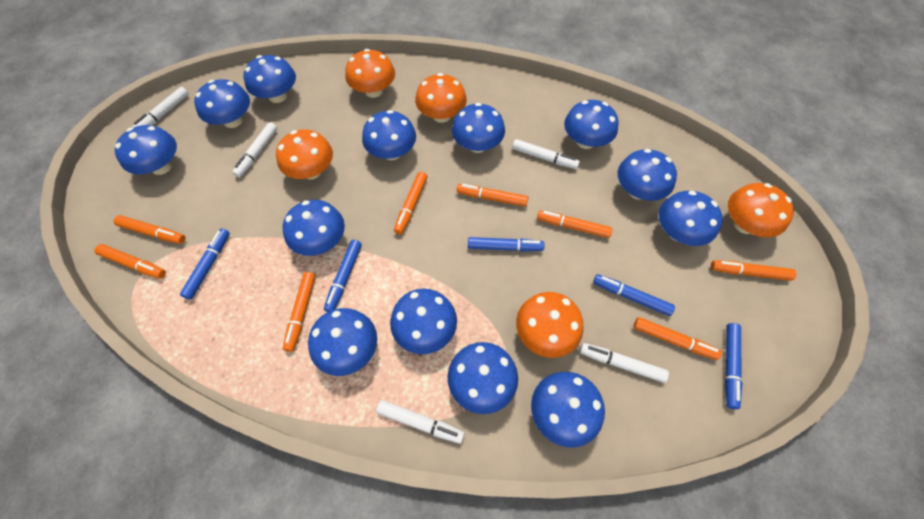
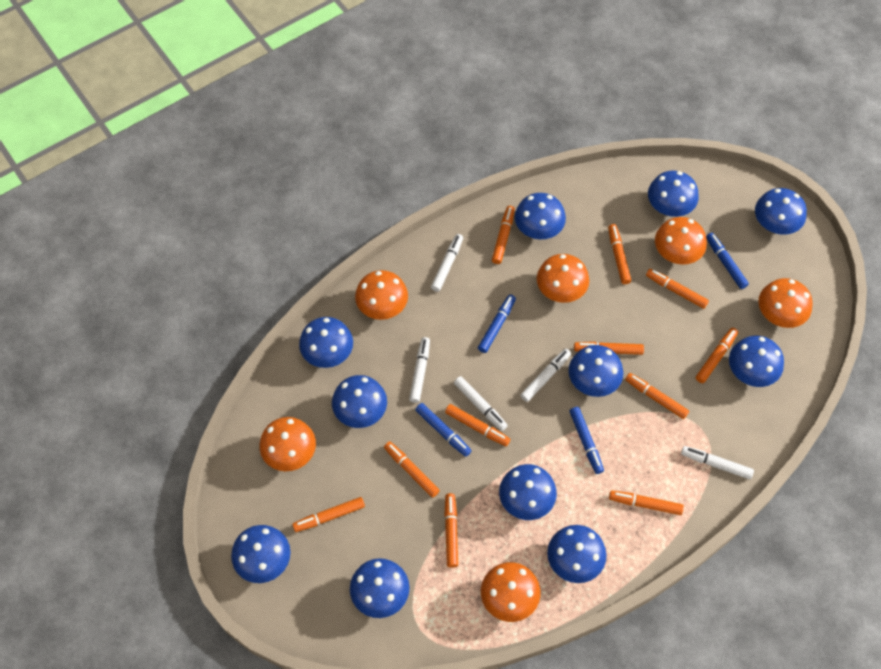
blue marker: [180,228,230,300] [324,240,362,312] [468,237,545,252] [593,274,675,316] [725,323,742,410] = 5 -> [415,403,471,457] [478,294,516,353] [569,407,604,474] [706,233,749,289] = 4
blue mushroom: [115,125,177,175] [194,79,250,128] [243,55,296,103] [283,200,345,256] [308,308,377,376] [362,110,416,160] [390,289,457,354] [447,342,518,414] [452,103,505,153] [531,372,605,447] [564,100,619,149] [618,149,677,201] [659,191,723,246] = 13 -> [231,525,290,583] [299,317,353,368] [332,375,387,428] [350,558,410,618] [499,464,557,520] [515,193,566,240] [547,525,606,583] [569,345,623,397] [648,171,699,217] [729,335,784,387] [755,188,807,235] = 11
orange marker: [94,244,166,279] [113,215,186,244] [283,272,316,352] [394,172,428,234] [457,184,528,207] [537,210,613,238] [634,317,722,360] [711,260,796,281] = 8 -> [292,497,365,532] [384,441,440,498] [444,493,458,568] [445,404,510,446] [492,206,515,264] [574,342,644,355] [608,224,631,284] [609,490,684,515] [625,373,689,419] [646,269,709,309] [696,328,738,383] = 11
orange mushroom: [276,129,333,179] [345,49,395,98] [415,73,467,123] [516,292,583,358] [728,183,794,238] = 5 -> [259,417,316,471] [355,270,408,320] [481,562,541,622] [537,254,589,303] [655,217,707,265] [758,278,813,328] = 6

